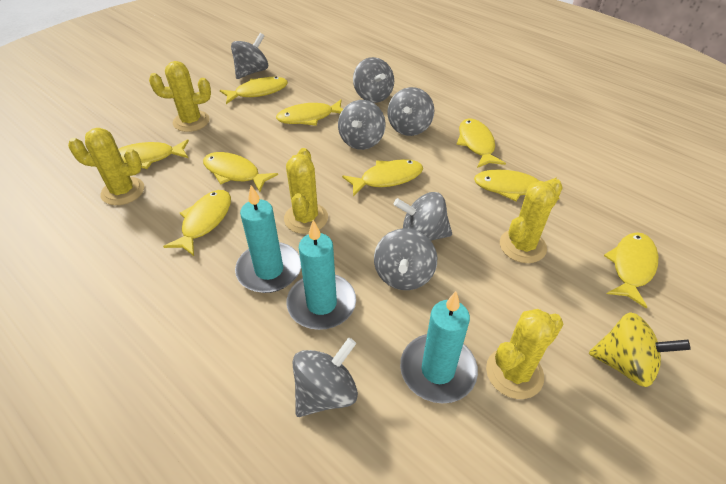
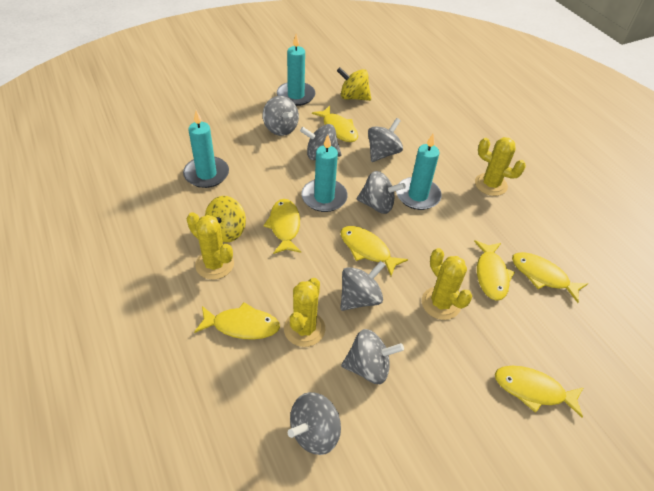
turquoise candle: [235,185,301,293] [286,220,356,330] [400,291,478,404] = 3 -> [183,110,229,188] [277,34,315,106] [301,135,348,212] [396,134,442,210] = 4
yellow cactus: [68,128,144,205] [149,61,211,132] [284,148,328,234] [486,309,563,399] [500,179,563,263] = 5 -> [187,212,234,280] [284,278,325,347] [422,248,472,320] [475,137,526,196] = 4
yellow fish: [118,139,189,169] [163,190,231,256] [203,152,278,192] [220,77,288,104] [276,100,343,126] [342,159,423,196] [457,118,506,168] [474,169,560,201] [604,232,658,308] = 9 -> [194,302,280,340] [263,199,301,254] [312,106,358,142] [341,226,408,276] [474,240,515,301] [495,366,584,418] [512,252,588,303] = 7
yellow spinning top: [589,312,691,387] = 1 -> [205,196,246,242] [337,67,371,101] = 2

